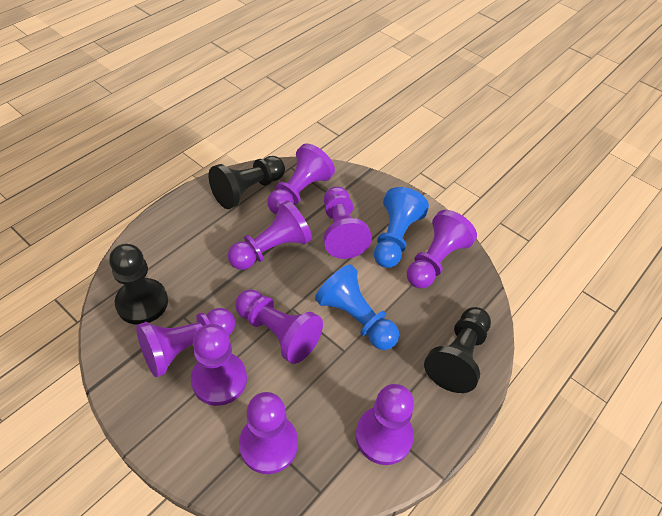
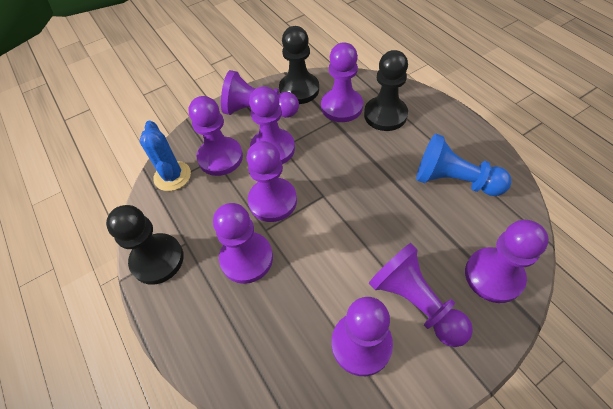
blue cactus: none = 0 -> [139,121,191,191] = 1
blue pawn: [315,264,399,350] [374,187,429,268] = 2 -> [416,134,511,196] = 1

